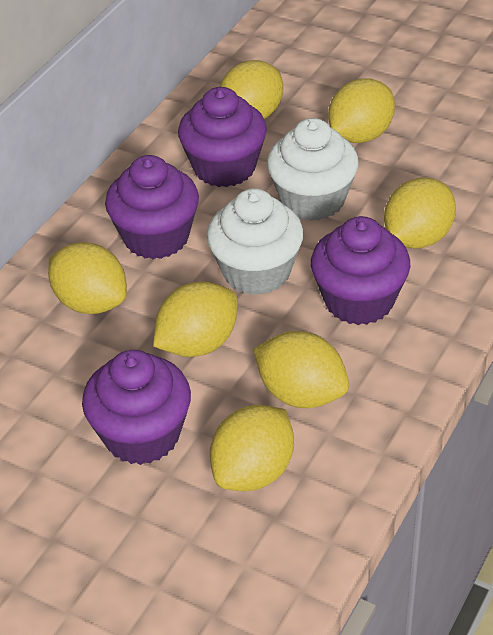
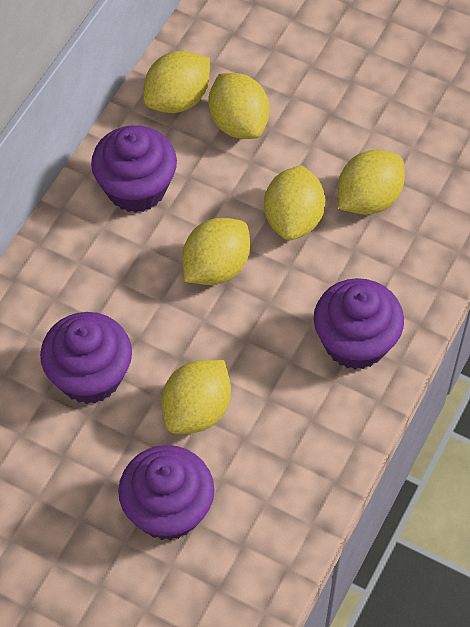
white cupcake: [207,188,304,295] [267,118,359,221] = 2 -> none = 0
yellow lemon: [48,242,127,314] [153,281,238,357] [210,405,294,491] [220,60,283,119] [253,331,349,408] [328,78,395,143] [384,178,456,249] = 7 -> [143,51,210,113] [161,360,231,434] [182,218,250,285] [208,73,270,139] [264,165,325,240] [338,150,405,215] = 6

